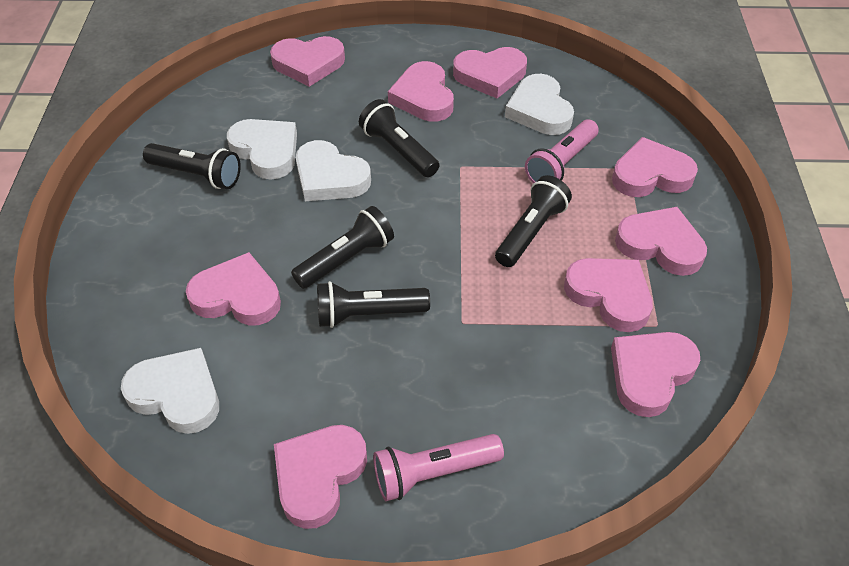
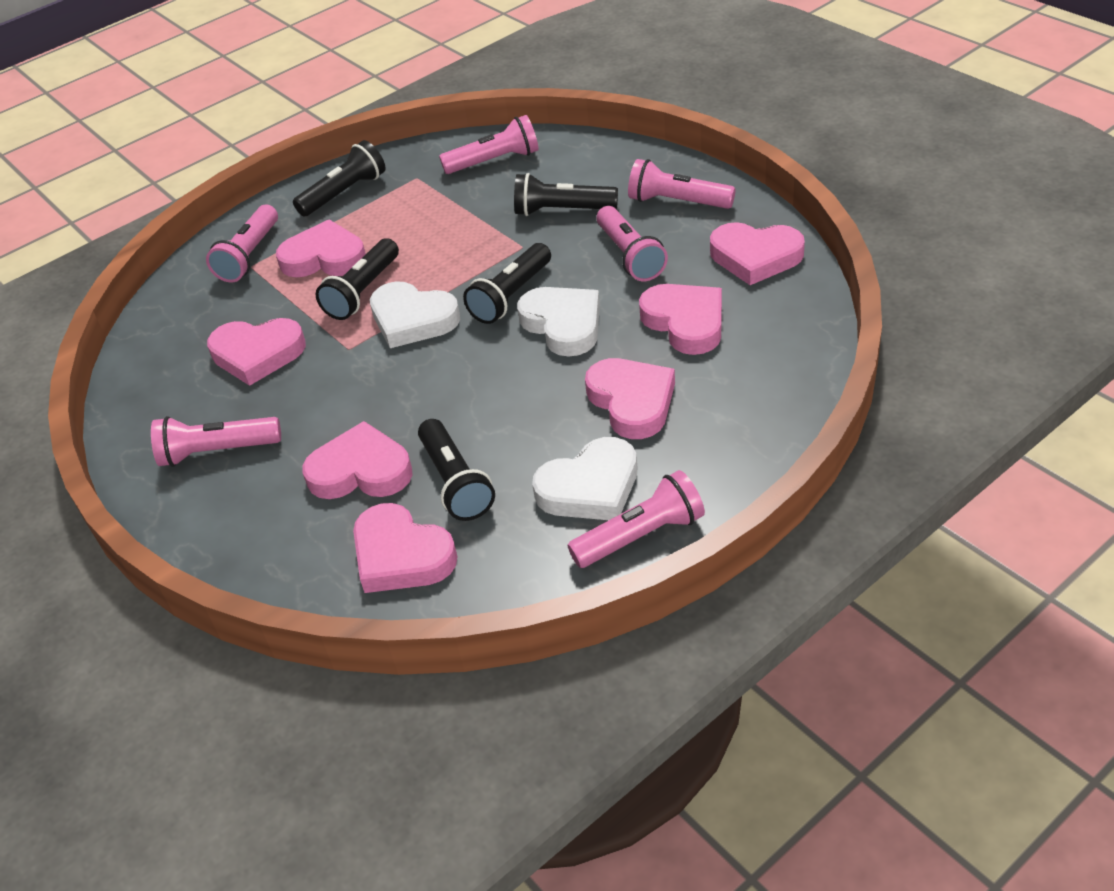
pink flashlight: [373,434,504,501] [525,119,599,184] = 2 -> [151,416,281,467] [206,205,278,282] [439,115,539,174] [567,470,705,568] [596,206,668,281] [628,159,736,209] = 6
pink heart: [186,252,281,325] [270,36,345,87] [274,425,367,529] [388,61,454,122] [453,47,527,98] [564,258,653,332] [611,332,700,417] [612,137,698,197] [615,207,707,276] = 9 -> [207,318,306,386] [276,219,366,277] [302,421,413,499] [353,503,458,593] [585,358,675,439] [639,284,722,355] [710,222,805,285] = 7
white heart: [121,348,219,434] [227,119,297,180] [296,140,371,201] [505,74,574,135] = 4 -> [370,281,460,348] [517,287,600,357] [532,437,637,520] = 3

